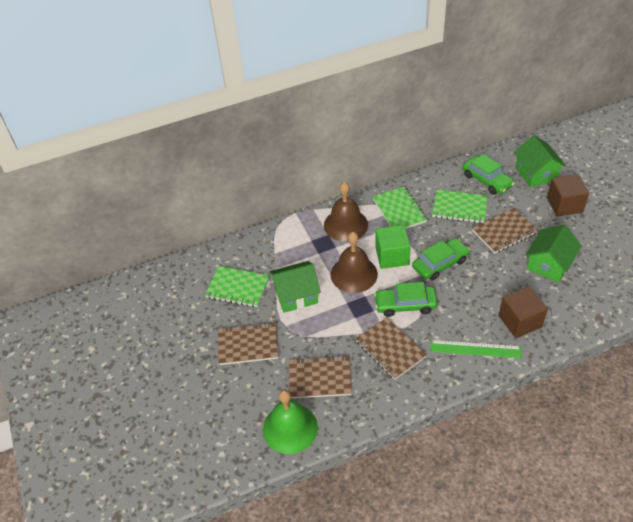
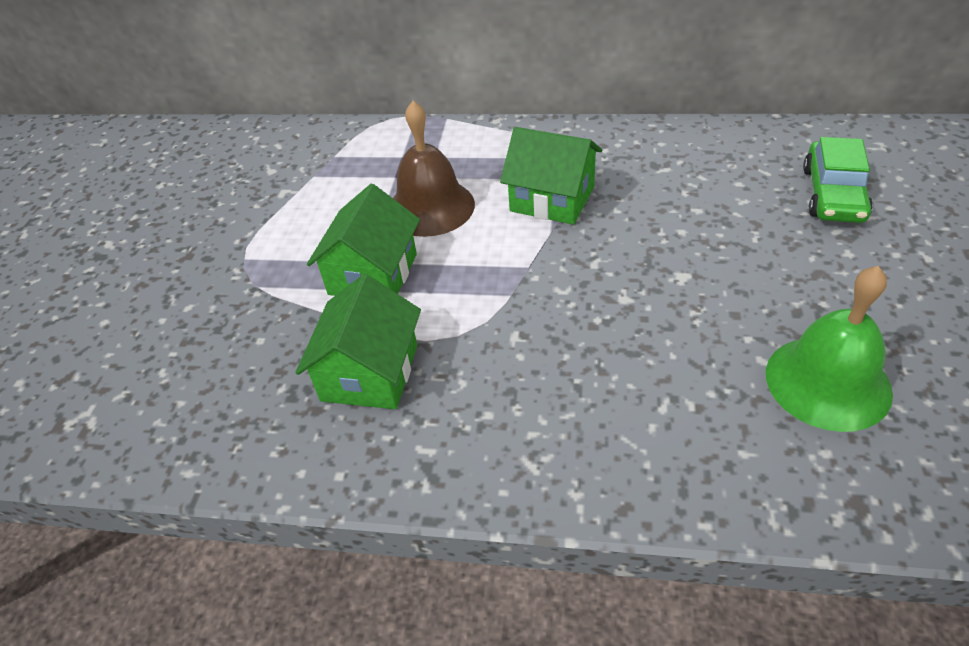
brown bell: [324,182,368,242] [331,232,378,293] = 2 -> [393,101,475,237] = 1
brown cube: [498,286,548,338] [547,174,589,217] = 2 -> none = 0
brown notebook: [218,322,278,365] [289,355,352,398] [356,317,427,380] [472,208,538,253] = 4 -> none = 0
green car: [374,282,438,317] [412,238,470,280] [462,154,515,195] = 3 -> [803,137,873,223] = 1
green cube: [375,225,411,269] = 1 -> none = 0
green notebook: [205,266,270,307] [373,186,427,229] [432,189,488,223] = 3 -> none = 0
green ruler: [430,340,522,358] = 1 -> none = 0

